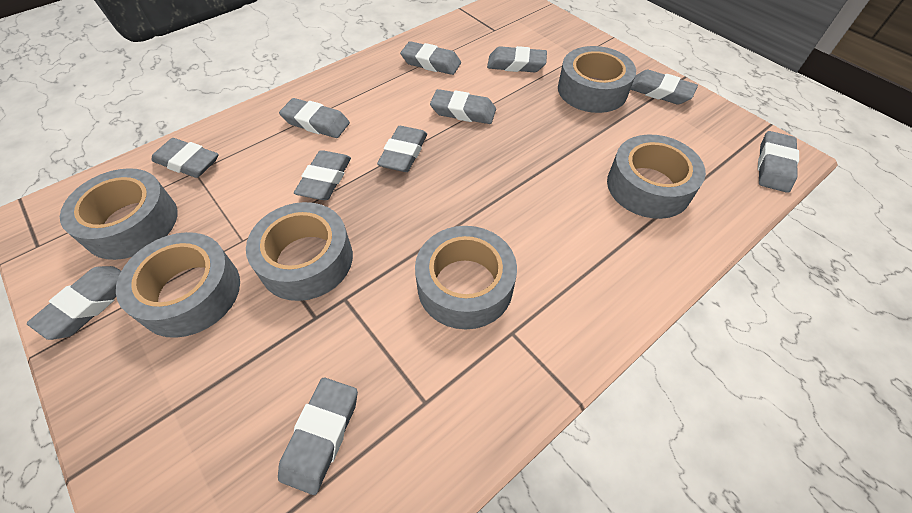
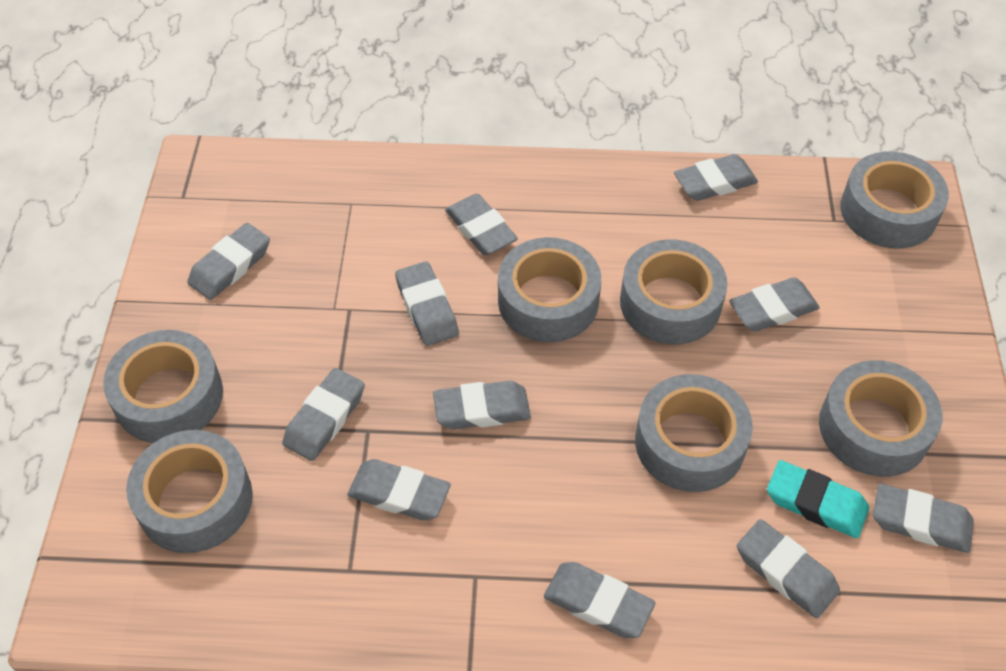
grey tape: [60,168,178,260] [116,232,240,338] [246,202,353,301] [415,226,517,329] [558,46,636,113] [607,134,706,219] = 6 -> [103,330,223,443] [126,430,253,553] [498,237,601,342] [620,240,727,344] [635,374,753,492] [819,360,942,477] [840,152,949,248] = 7
turquoise eraser: none = 0 -> [767,460,869,538] = 1

